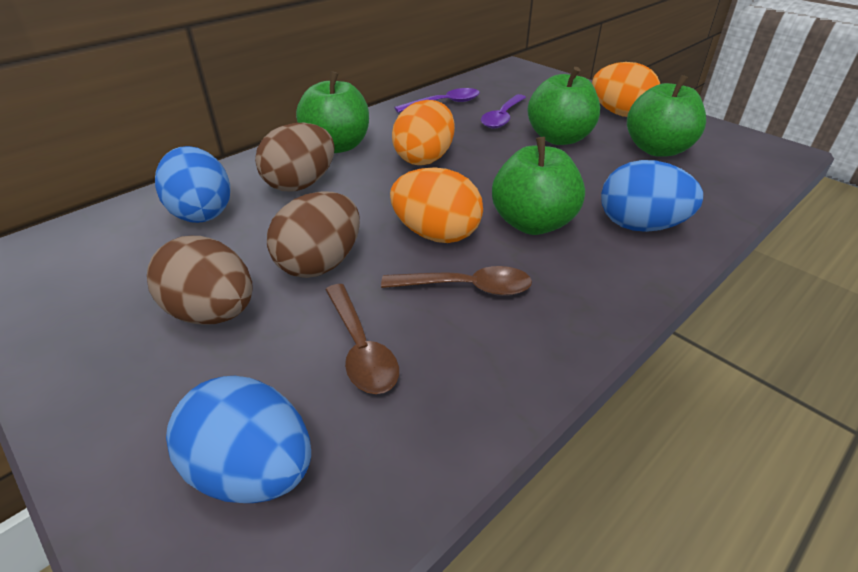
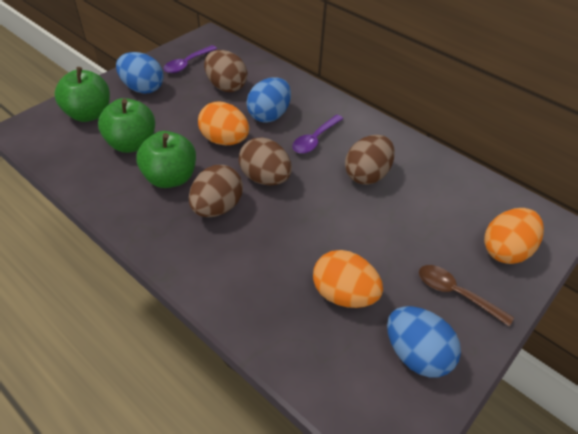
brown egg: [147,236,253,325] [255,123,335,191] [267,191,360,278] = 3 -> [189,165,243,217] [204,50,247,92] [239,137,292,186] [345,135,395,185] = 4
brown spoon: [325,284,399,394] [381,266,532,296] = 2 -> [419,265,514,326] = 1
green apple: [296,71,369,153] [492,137,585,235] [527,67,600,145] [627,74,706,157] = 4 -> [54,67,110,122] [98,98,155,153] [136,131,196,188] = 3

